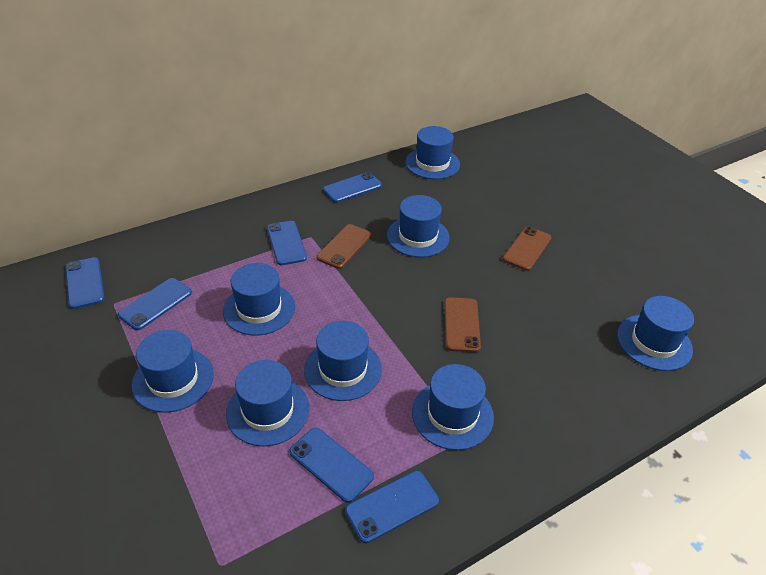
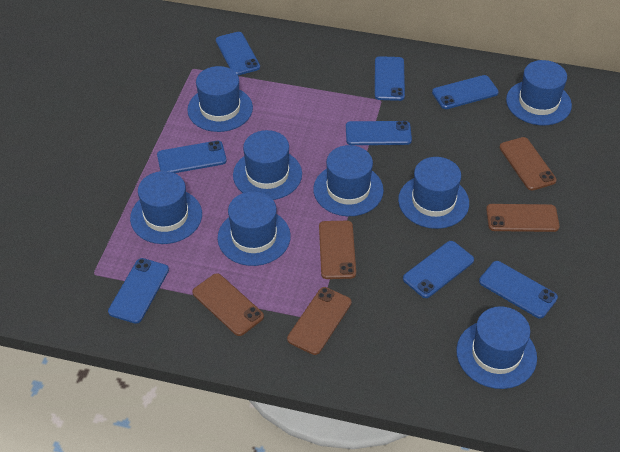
blue phone: [66,257,105,309] [118,278,192,330] [267,221,307,265] [289,427,374,503] [323,172,382,203] [345,471,439,543] = 6 -> [108,258,169,324] [157,141,227,173] [216,32,260,75] [346,121,412,145] [375,56,405,101] [403,241,474,298] [432,75,499,109] [479,261,558,319] = 8
brown phone: [317,224,371,269] [445,297,481,352] [503,227,552,271] = 3 -> [192,273,264,336] [287,287,352,355] [319,221,356,279] [486,204,560,232] [499,137,557,190] = 5

